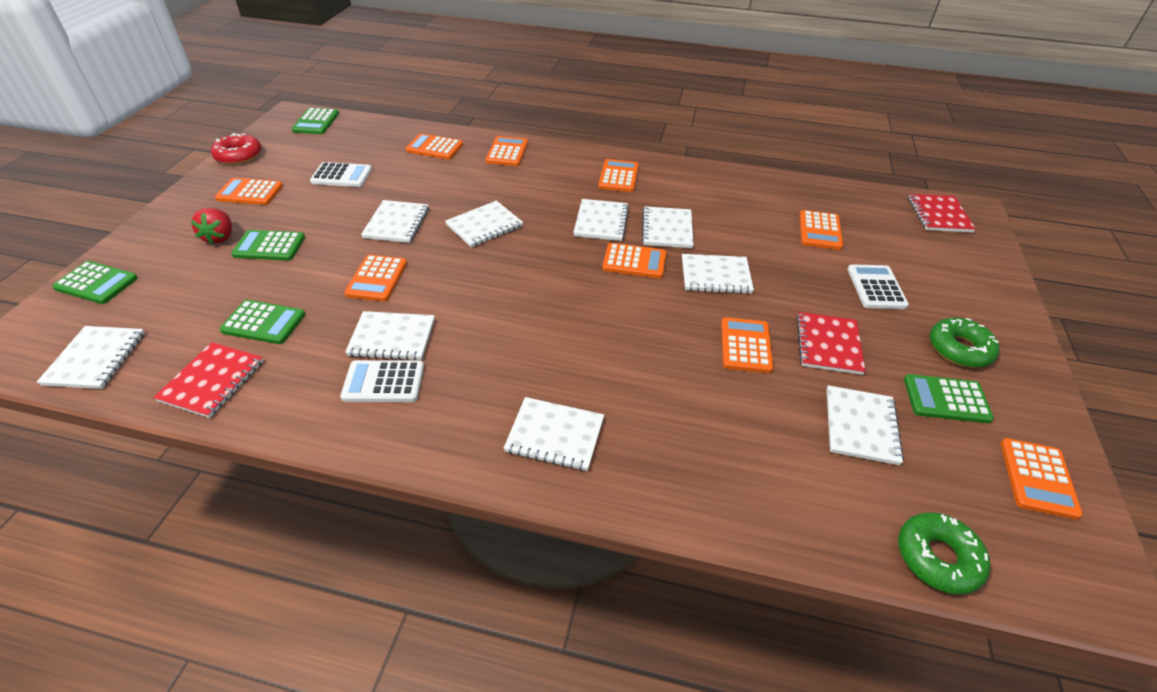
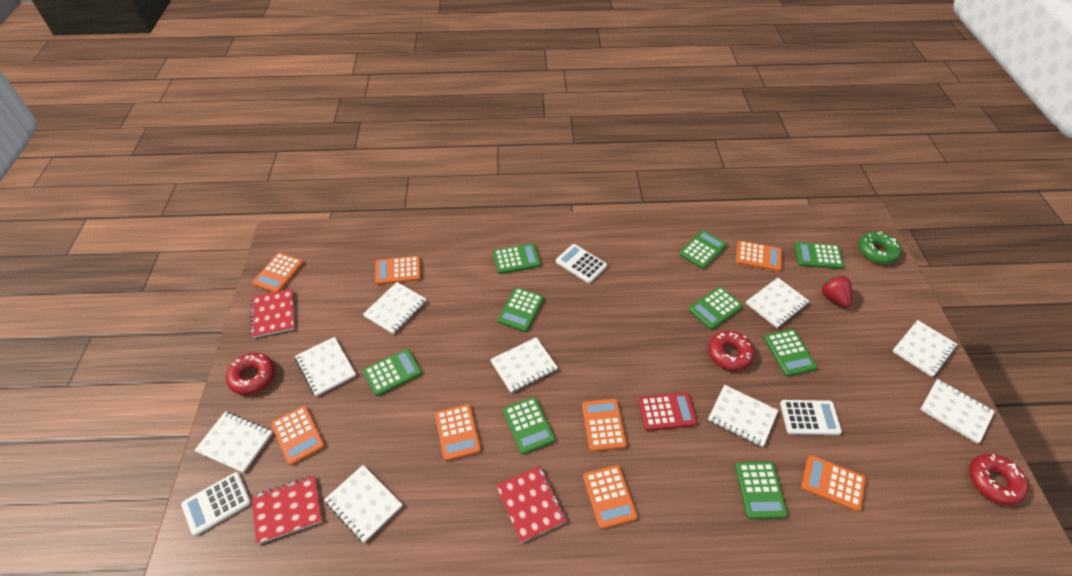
green calculator: [52,261,138,304] [220,300,305,344] [231,230,305,261] [291,108,339,134] [904,374,994,423] = 5 -> [363,349,422,396] [493,243,541,274] [497,287,544,332] [503,397,555,454] [679,230,727,269] [689,287,743,330] [735,461,788,519] [764,329,817,377] [794,242,844,269] = 9
green donut: [898,512,991,595] [930,318,1000,368] = 2 -> [859,231,902,264] = 1
orange calculator: [215,178,283,205] [344,255,407,301] [406,133,463,160] [486,136,528,166] [598,159,639,192] [602,243,666,278] [721,317,773,373] [799,210,843,250] [1001,438,1083,520] = 9 -> [252,253,304,292] [271,406,325,465] [375,256,421,285] [435,404,481,461] [582,399,627,451] [583,465,637,529] [736,241,782,272] [801,455,866,512] = 8
red calculator: none = 0 -> [638,392,697,431] = 1
red donut: [211,133,261,165] = 1 -> [226,353,275,395] [708,331,755,371] [969,454,1029,505] = 3

